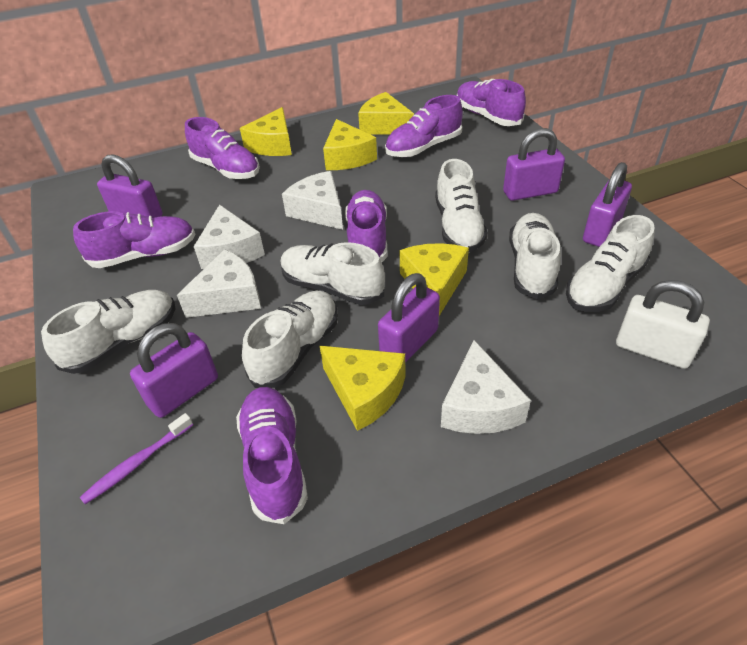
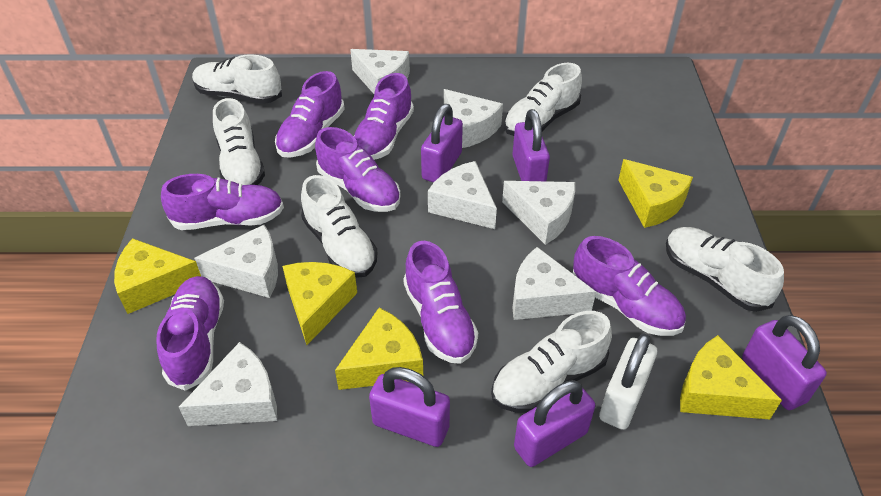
purple shoe: [73,211,195,268] [185,117,260,179] [236,387,308,524] [345,190,387,262] [385,95,463,157] [457,79,526,126] = 6 -> [156,276,224,391] [161,174,284,230] [275,71,345,158] [315,127,401,212] [354,73,414,160] [403,241,478,364] [573,236,686,336] = 7
purple toothbrush: [80,413,193,504] = 1 -> none = 0
white cheese: [177,249,261,318] [194,204,265,269] [282,171,343,230] [441,340,531,434] = 4 -> [179,342,277,426] [194,225,278,298] [350,49,410,94] [428,161,497,229] [444,89,503,148] [502,181,575,245] [512,247,596,320] = 7

